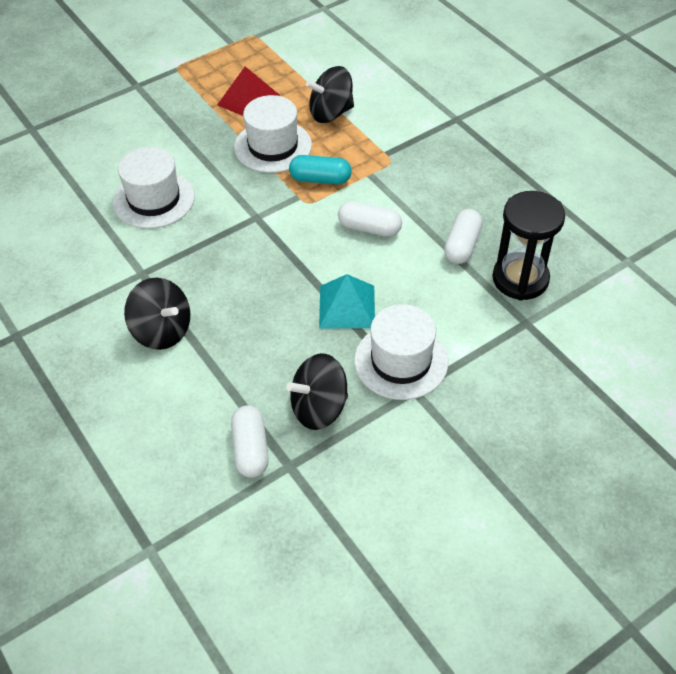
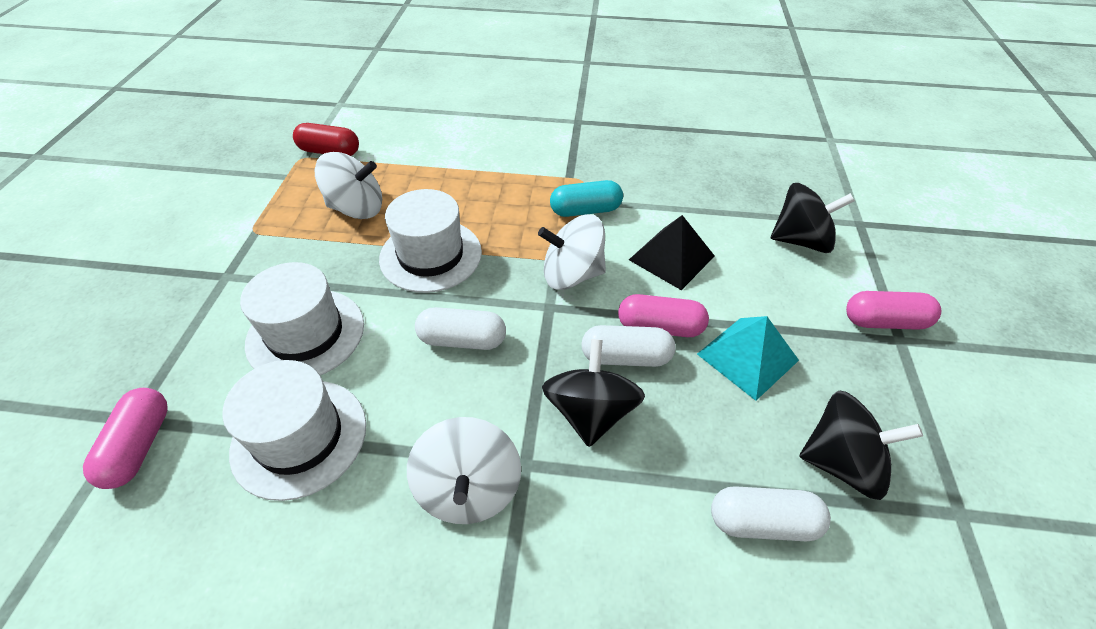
black hourglass: [492,191,565,301] = 1 -> none = 0
black pyramid: none = 0 -> [629,215,715,290] = 1
pink capsule: none = 0 -> [83,388,168,489] [618,294,709,337] [846,291,941,330] = 3
red capsule: none = 0 -> [293,123,359,156] = 1
red pyramid: [217,67,280,116] = 1 -> none = 0
white spinning top: none = 0 -> [315,152,382,219] [407,417,521,524] [538,215,606,290] = 3

